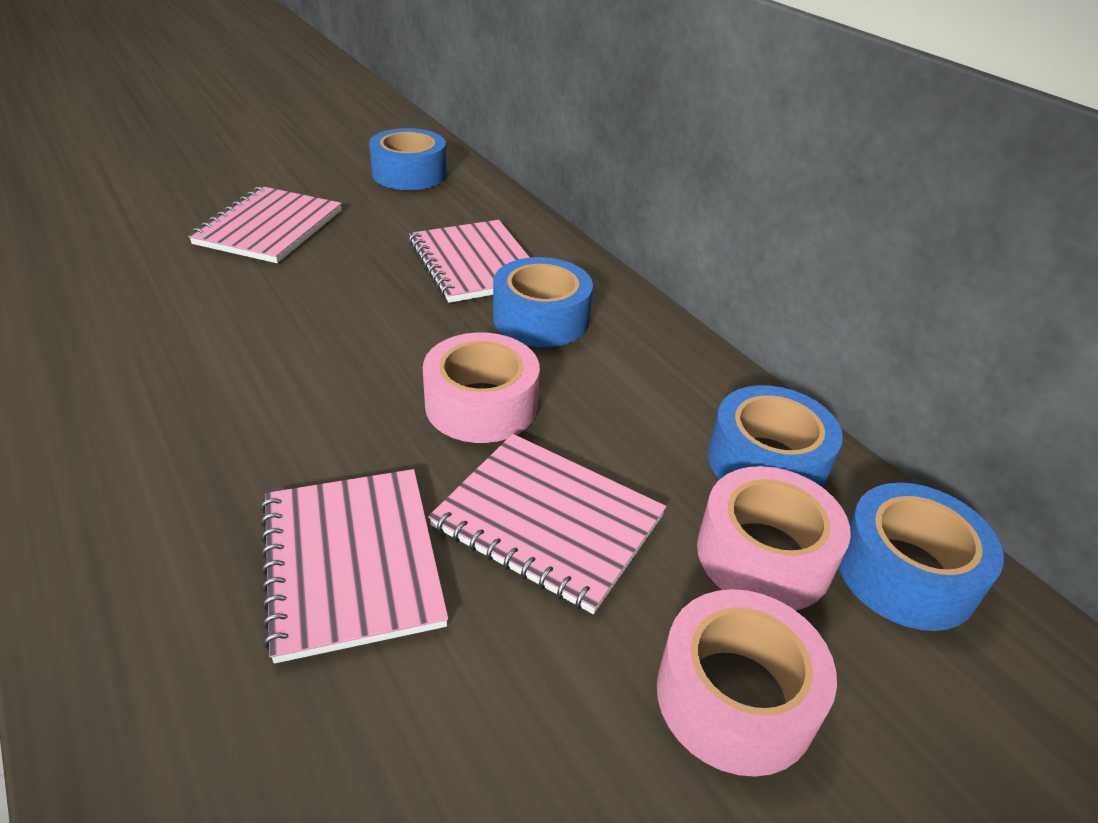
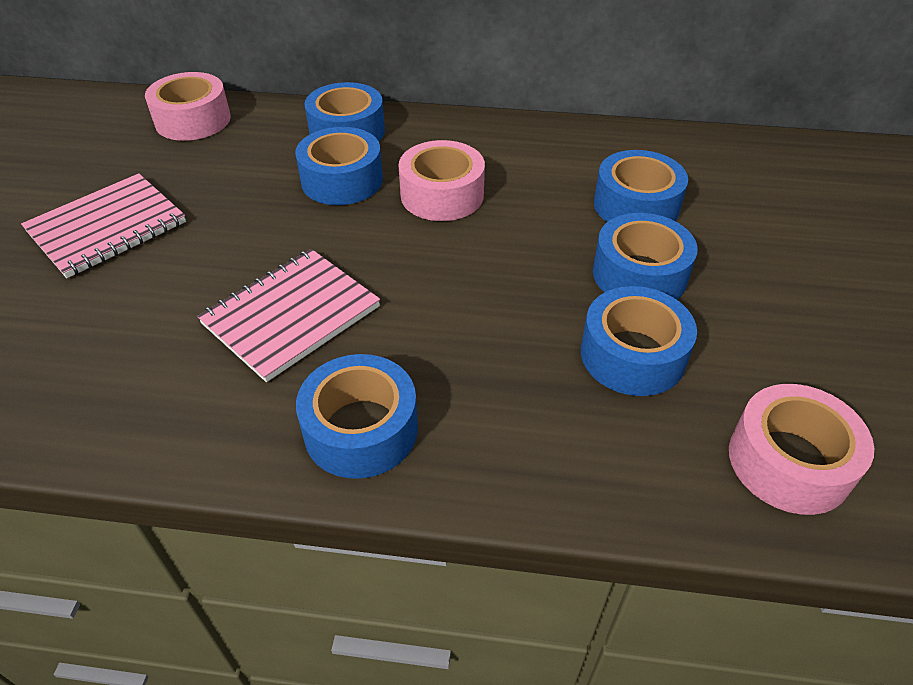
blue tape: [369,128,447,190] [493,257,593,347] [708,385,843,488] [839,483,1004,631] = 4 -> [295,127,383,205] [296,354,418,479] [304,82,385,141] [581,286,697,396] [593,213,698,300] [594,150,688,222] = 6
pink notebook: [188,186,342,263] [260,469,449,663] [409,220,530,303] [428,434,666,614] = 4 -> [21,173,186,278] [197,249,380,382] = 2

